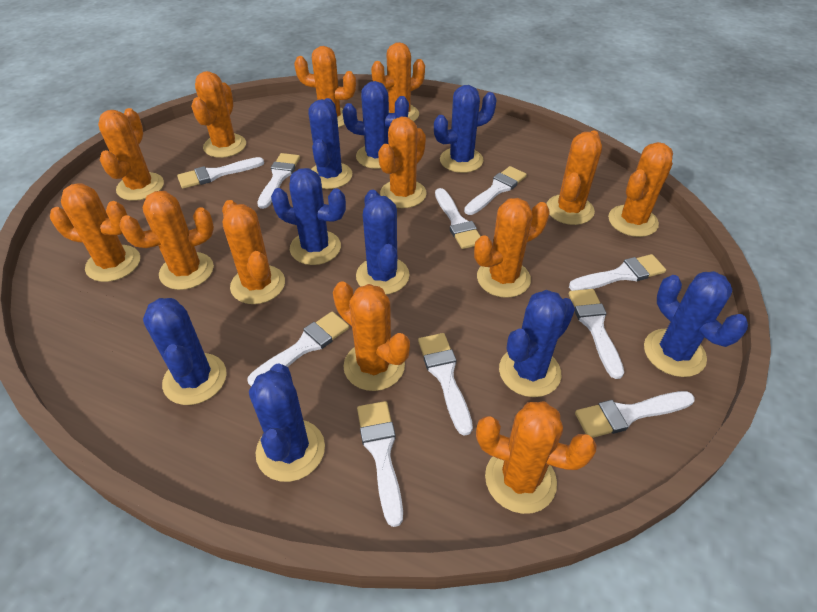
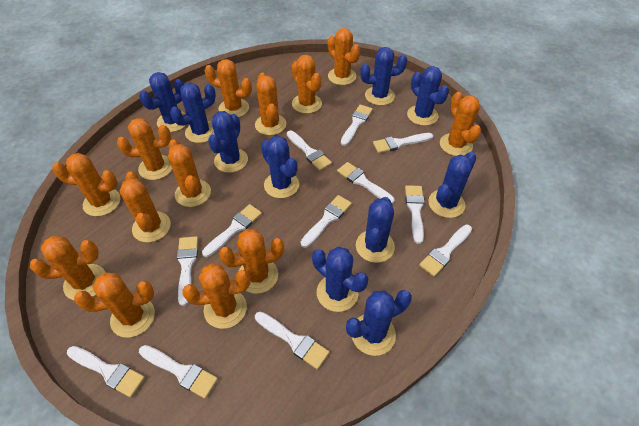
blue cactus: [143,298,227,405] [249,364,325,482] [271,168,346,265] [308,98,352,189] [342,81,409,169] [356,190,410,294] [434,85,497,173] [499,290,575,397] [644,271,748,377] = 9 -> [139,72,186,132] [170,83,216,143] [208,111,248,173] [261,135,299,198] [312,247,368,312] [346,290,412,356] [356,197,395,263] [360,47,407,106] [407,66,449,126] [428,152,477,218] = 10
white brush: [177,157,264,189] [247,311,349,386] [257,153,300,209] [357,401,403,527] [418,333,473,436] [435,188,481,249] [464,166,527,215] [569,254,666,291] [569,289,624,379] [575,391,695,438] = 10 -> [67,346,145,398] [139,345,218,399] [177,236,198,306] [202,204,262,257] [255,312,329,369] [287,130,332,171] [300,195,352,248] [337,162,395,204] [341,105,373,146] [373,133,433,153] [405,185,425,244] [419,225,472,277] = 12

